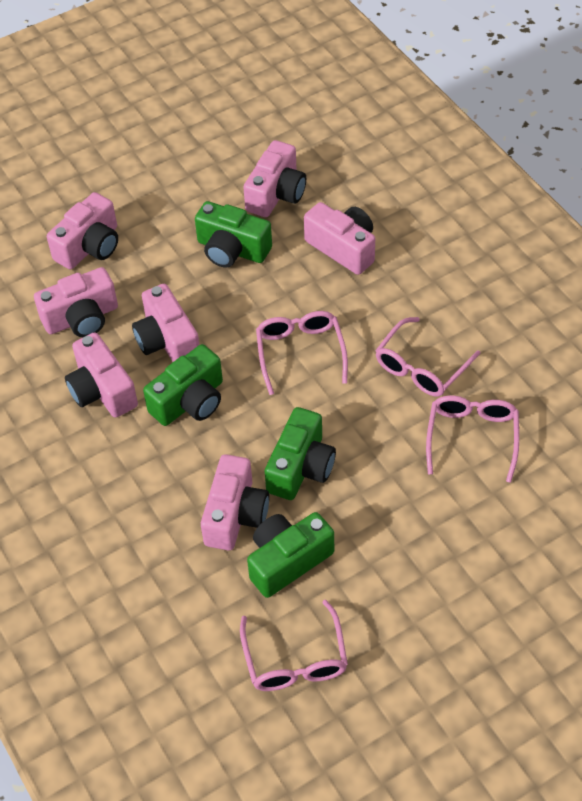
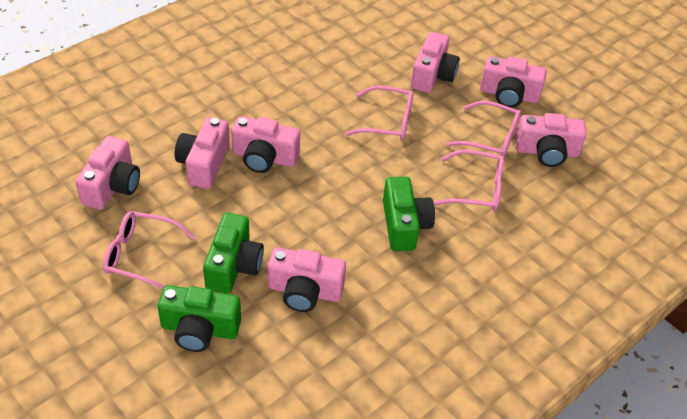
green camera: [143,344,223,426] [195,201,272,268] [247,512,334,598] [265,407,336,500] = 4 -> [158,285,241,352] [203,213,264,294] [383,177,435,251] = 3

